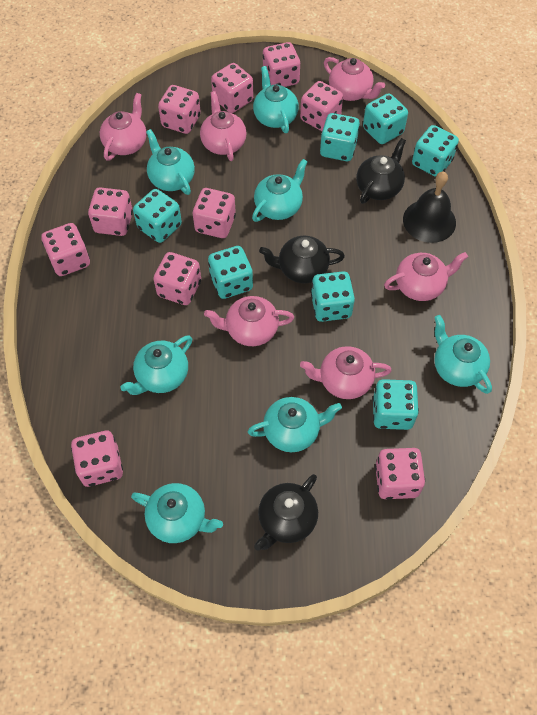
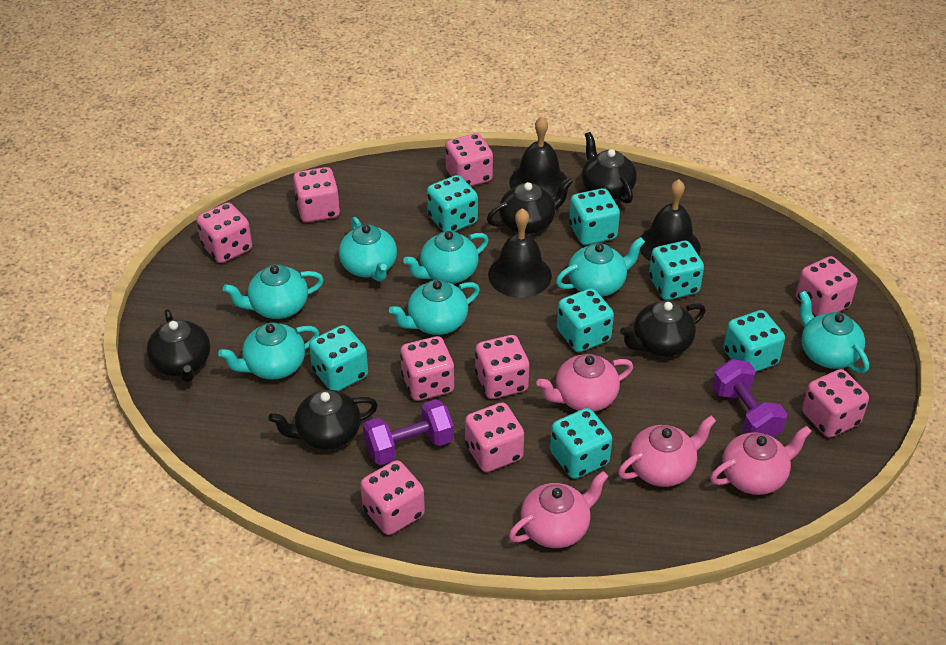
black bell: [403,171,456,243] = 1 -> [488,208,552,298] [509,117,567,197] [640,179,701,261] = 3
black teapot: [254,474,318,551] [259,236,345,283] [357,138,406,204] = 3 -> [147,309,210,382] [268,390,378,450] [487,177,573,234] [582,132,637,204] [620,301,705,357] = 5
pink dice: [41,223,90,276] [71,431,123,487] [88,188,133,236] [154,252,201,305] [158,85,201,134] [193,188,236,238] [211,63,253,113] [263,42,300,87] [300,81,343,131] [375,448,425,500] = 10 -> [196,202,252,263] [293,167,340,222] [360,460,425,535] [400,336,455,401] [446,133,493,186] [465,402,524,472] [475,335,529,399] [796,256,858,316] [802,369,869,438] = 9
pink teapot: [100,93,147,161] [200,91,247,161] [204,296,294,346] [300,346,392,399] [324,57,385,101] [384,252,468,301] = 6 -> [509,471,609,548] [537,354,633,412] [618,416,716,487] [710,426,812,495] = 4
purple dumbbell: none = 0 -> [363,399,454,465] [712,359,787,437] = 2

